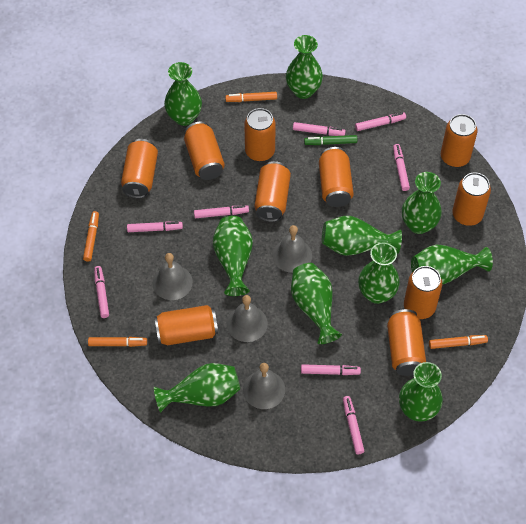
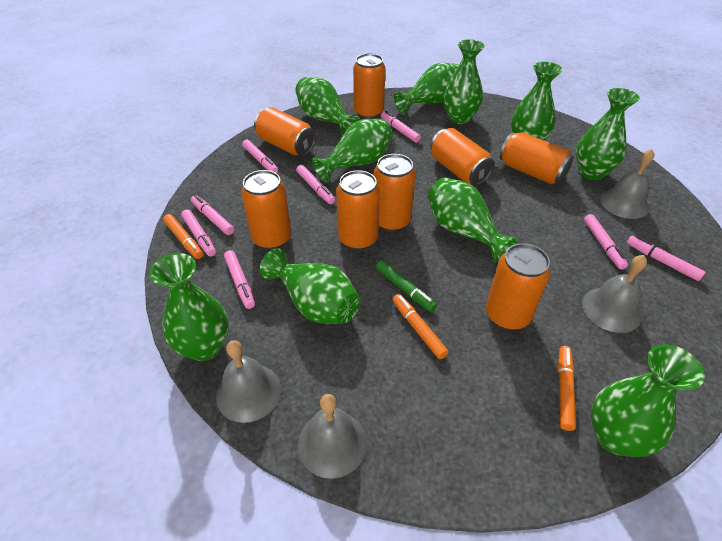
orange can: [121,139,158,199] [154,305,218,345] [184,122,225,180] [244,108,276,162] [254,161,291,222] [319,147,354,207] [387,309,426,376] [404,266,442,319] [441,114,478,167] [452,173,491,226] = 10 -> [241,170,291,250] [254,107,316,156] [336,170,380,250] [353,54,385,119] [373,154,416,232] [430,128,495,186] [486,243,550,330] [499,132,573,184] = 8
orange marker: [83,211,99,262] [88,337,147,347] [225,92,277,102] [429,335,488,349] = 4 -> [163,214,203,259] [392,294,449,359] [558,346,576,431] = 3

